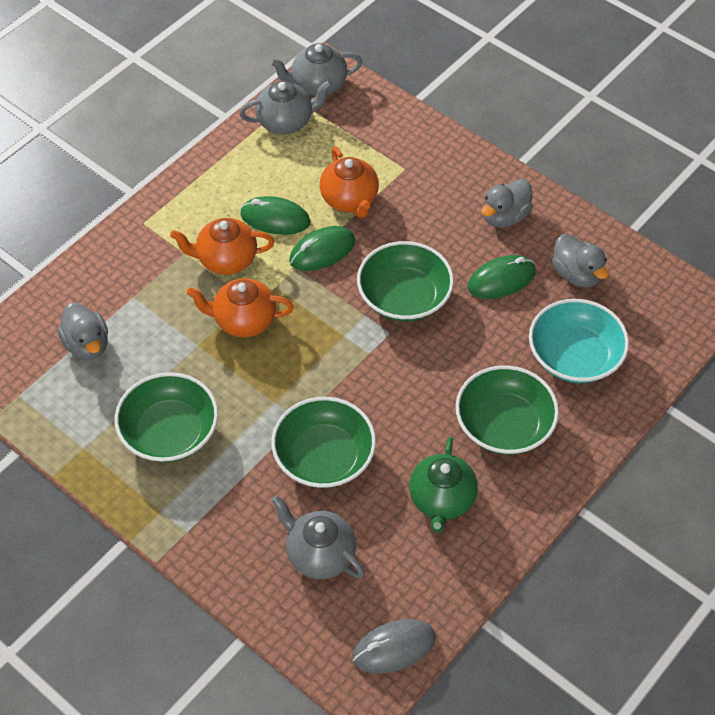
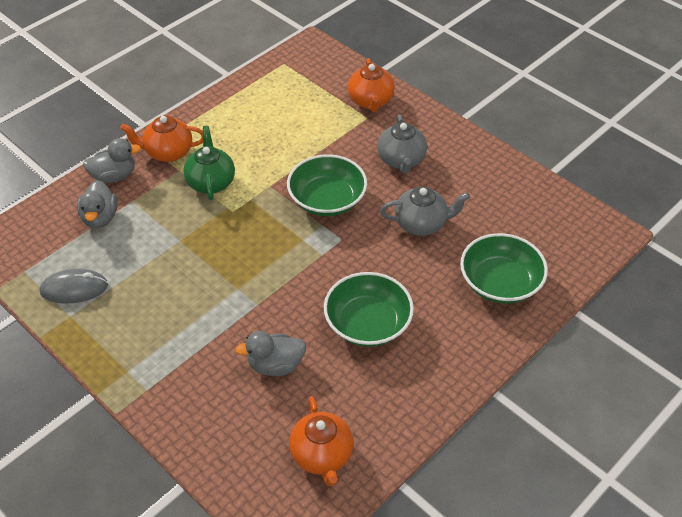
green bowl: [115,372,218,462] [271,397,376,488] [357,241,454,322] [456,365,559,455] = 4 -> [287,154,367,216] [324,272,414,347] [460,233,548,304] = 3
green mouse: [240,196,310,235] [289,226,356,271] [468,255,536,299] = 3 -> none = 0
grey teapot: [239,80,332,134] [270,43,362,96] [272,495,365,579] = 3 -> [377,115,427,174] [380,187,470,236] = 2
turquoise bowl: [529,299,629,383] = 1 -> none = 0

